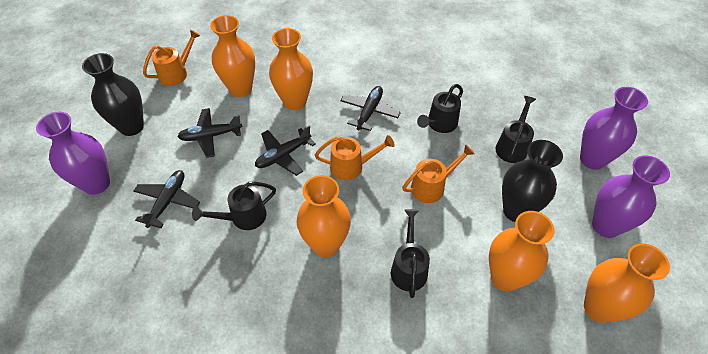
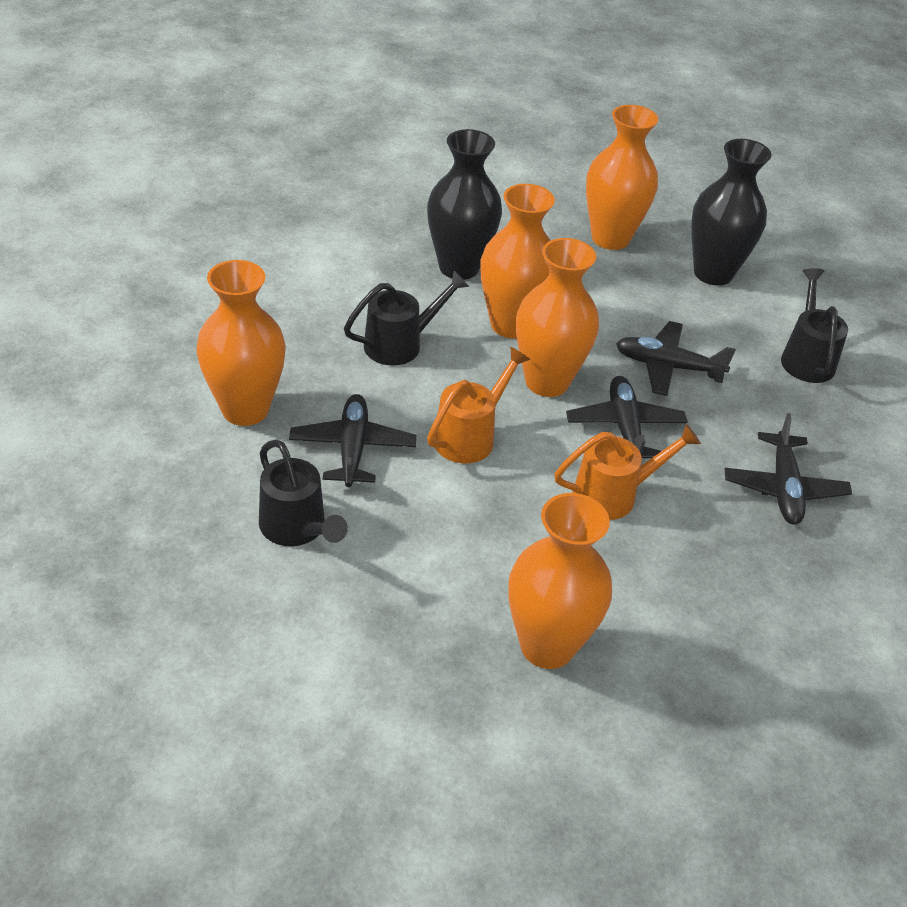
black watering can: [192,182,276,230] [391,209,430,298] [417,84,463,133] [495,96,536,163] = 4 -> [259,440,348,546] [344,271,469,366] [781,268,848,383] = 3
orange watering can: [143,30,201,86] [315,135,395,180] [402,144,475,203] = 3 -> [427,347,530,463] [554,424,701,520] = 2
purple vase: [36,112,110,195] [580,87,648,170] [592,156,670,238] = 3 -> none = 0

